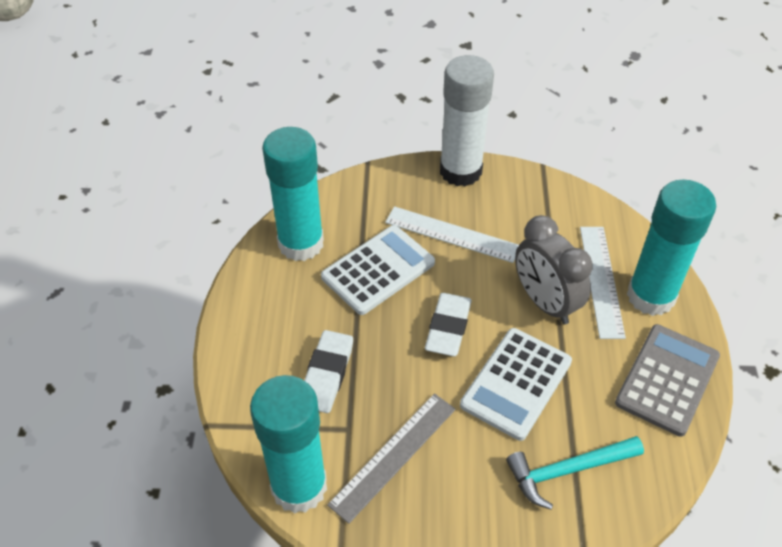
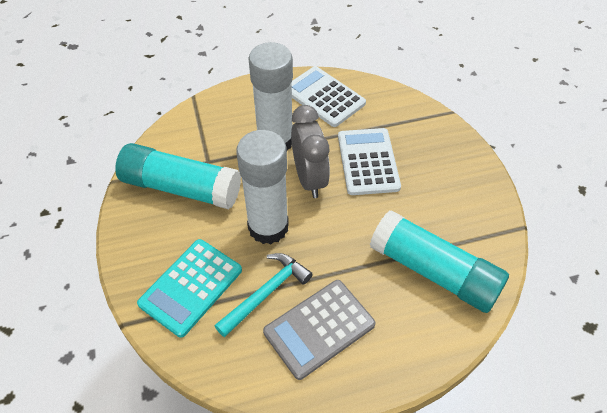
grey ruler: [327,393,456,524] = 1 -> none = 0
turquoise calculator: none = 0 -> [137,239,242,338] = 1
turquoise glue stick: [250,375,327,514] [262,127,324,261] [627,179,716,316] = 3 -> [115,143,241,209] [370,210,509,313] = 2
white eraser: [304,330,353,413] [425,293,472,356] = 2 -> none = 0
white glue stick: [440,55,494,187] = 1 -> [236,130,289,244] [248,42,293,150] = 2
white ruler: [385,206,519,263] [580,227,626,339] = 2 -> none = 0

